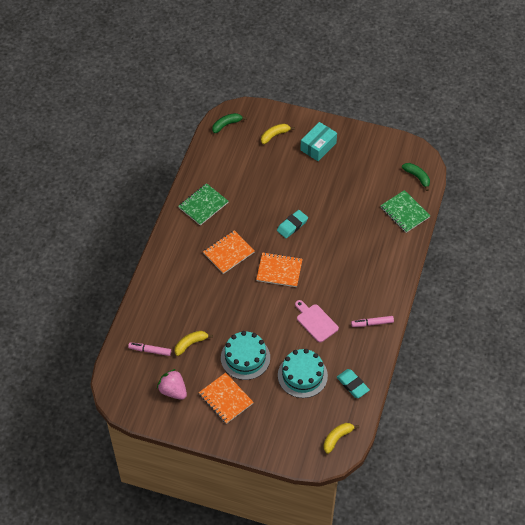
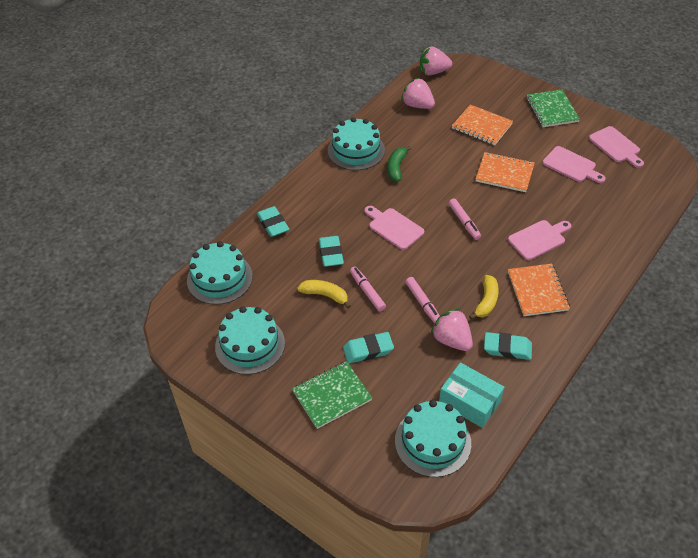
green banana: [212,113,247,133] [402,163,430,191] = 2 -> [388,146,411,182] = 1
pink cutting board: [295,300,339,342] = 1 -> [364,206,424,250] [508,220,571,260] [542,146,606,183] [589,126,644,168] = 4
pink marker: [128,342,171,356] [351,316,394,327] = 2 -> [350,267,386,311] [405,277,440,323] [449,198,481,240] = 3
pink strawberry: [157,369,187,400] = 1 -> [401,78,435,109] [420,46,452,76] [431,308,473,351] = 3
turquoise cake: [221,331,270,380] [278,349,328,398] = 2 -> [187,241,253,305] [215,306,285,375] [328,117,385,171] [395,400,471,477] = 4
turquoise eraser: [277,210,308,238] [337,369,370,398] = 2 -> [257,206,289,237] [319,236,344,267] [343,332,394,363] [484,332,532,360] = 4
yellow banana: [175,331,213,356] [261,124,295,144] [324,423,359,454] = 3 -> [297,280,351,309] [469,275,499,319] = 2

